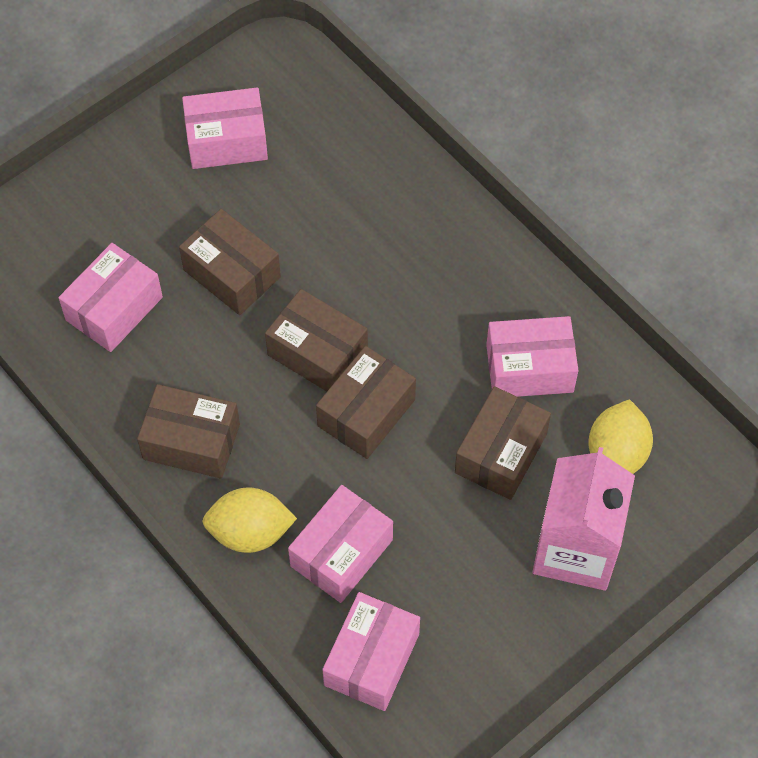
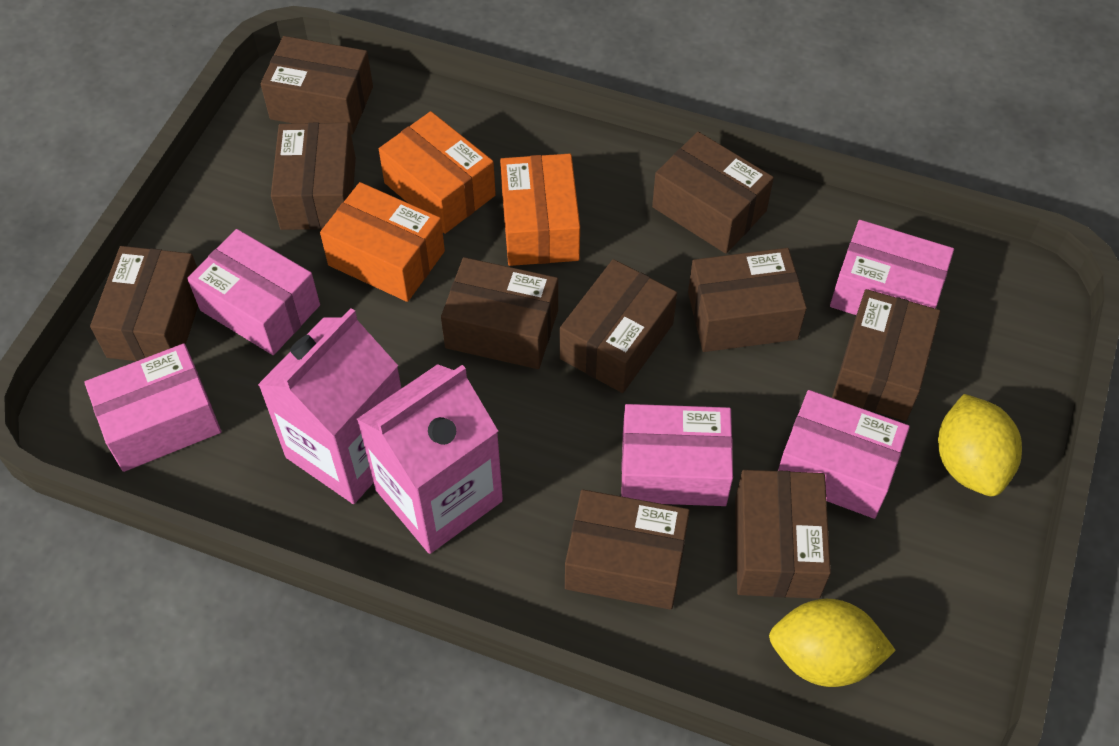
brown box: [137,384,240,479] [179,209,281,315] [265,289,368,391] [316,346,416,459] [455,386,551,500] = 5 -> [90,246,198,361] [261,36,373,134] [271,123,356,230] [441,257,558,369] [560,259,677,393] [565,489,690,610] [652,132,774,254] [688,248,807,352] [735,470,831,599] [832,289,940,421] = 10
orange box: none = 0 -> [320,182,445,302] [379,111,496,234] [500,154,580,266] = 3
pink carton: [533,447,635,591] = 1 -> [258,308,401,504] [357,364,503,554] = 2

